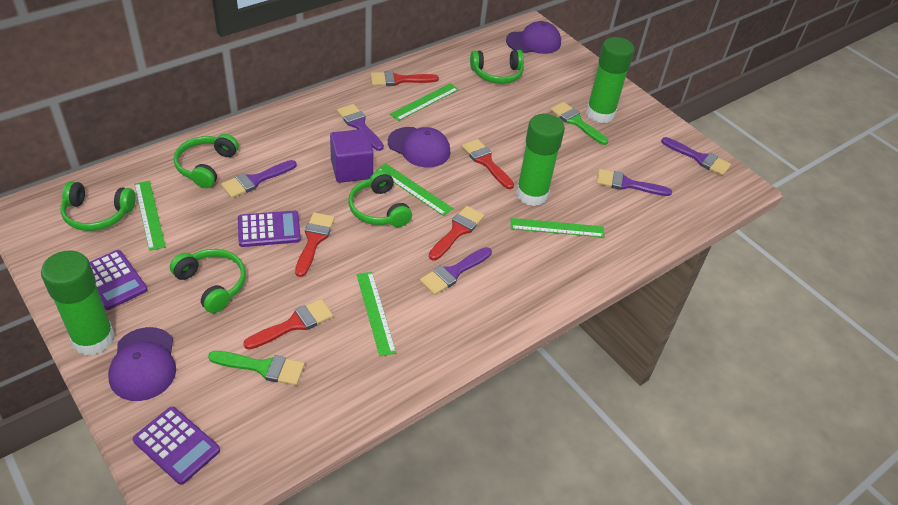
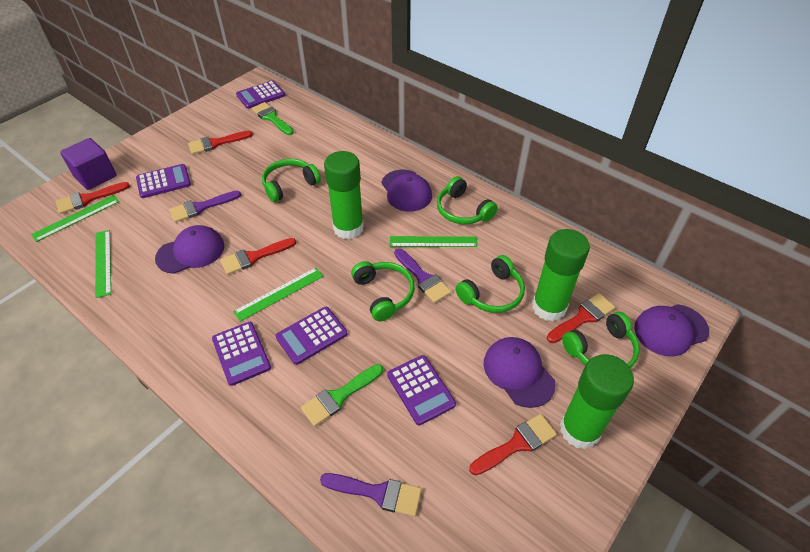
green ruler: [134,181,166,251] [357,272,396,356] [376,163,453,216] [390,83,459,121] [511,218,605,238] = 5 -> [31,195,119,242] [95,230,111,298] [233,267,323,322] [390,236,478,247] = 4
purple brush: [221,160,297,198] [337,104,384,151] [420,247,492,295] [596,169,672,196] [661,137,731,176] = 5 -> [169,191,241,222] [320,473,422,517] [394,248,451,303] = 3
purple calculator: [90,250,148,310] [133,406,220,485] [238,210,301,247] = 3 -> [136,164,191,198] [212,322,271,386] [236,80,285,109] [276,307,348,365] [387,355,456,425] = 5
purple cap: [108,327,176,401] [388,127,450,167] [506,21,561,54] = 3 -> [155,225,225,274] [381,170,432,212] [484,337,556,408] [634,304,709,357] = 4

